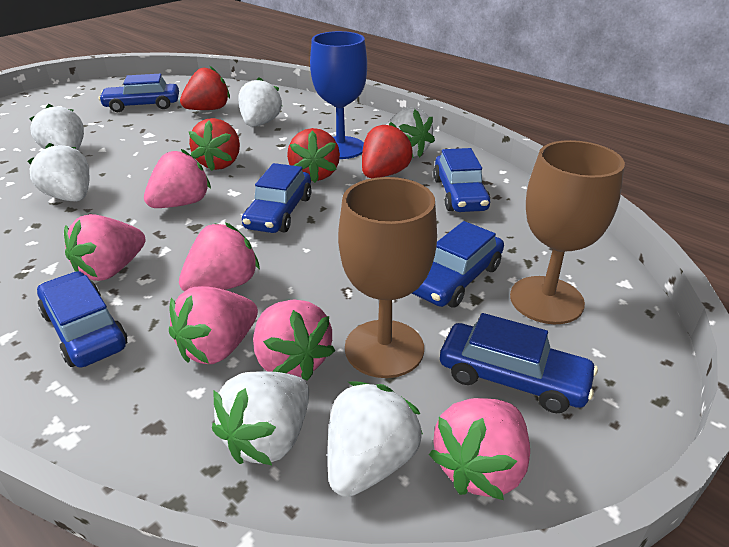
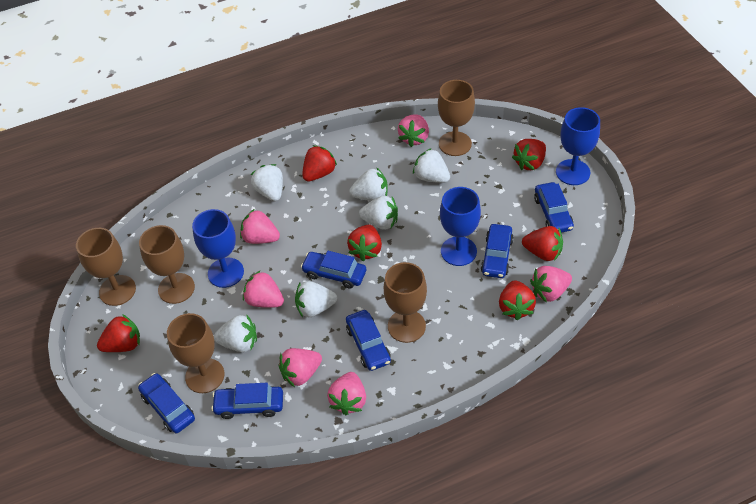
blue goblet: [310,31,367,159] = 1 -> [192,209,244,288] [440,187,481,266] [556,107,600,185] = 3
brown goblet: [338,177,437,378] [510,140,625,324] = 2 -> [76,228,136,306] [139,225,195,304] [167,313,225,393] [384,262,427,343] [438,80,475,156] = 5
red strawberry: [180,66,230,110] [189,118,240,171] [287,128,340,183] [362,122,414,178] = 4 -> [97,314,140,352] [302,145,337,181] [347,225,382,261] [499,280,536,320] [512,139,546,170] [522,226,563,261] = 6

